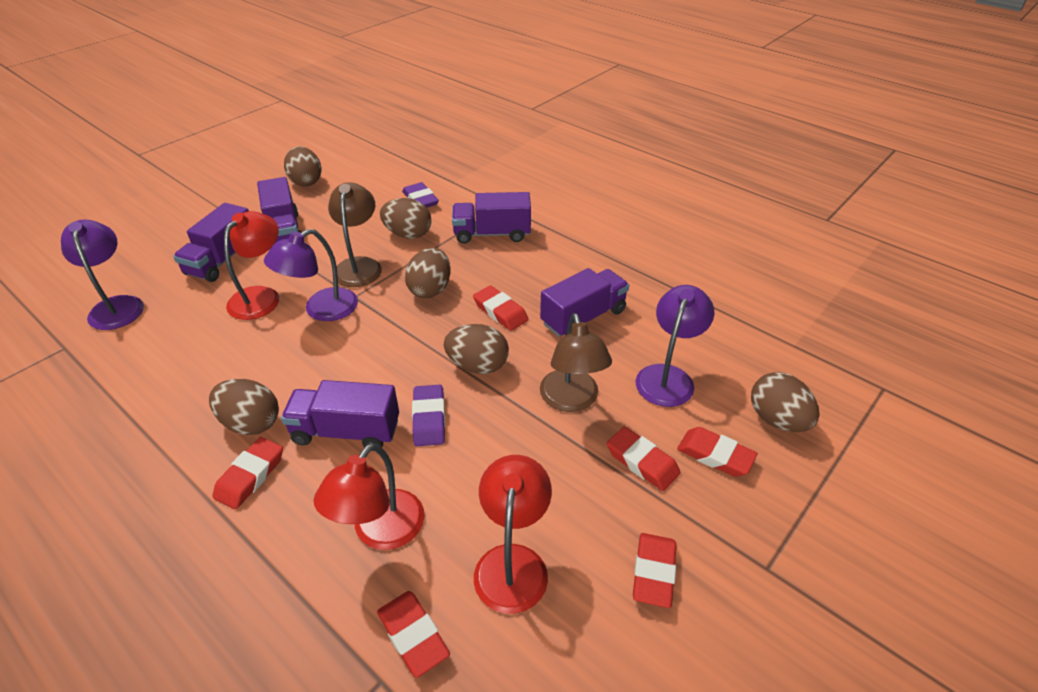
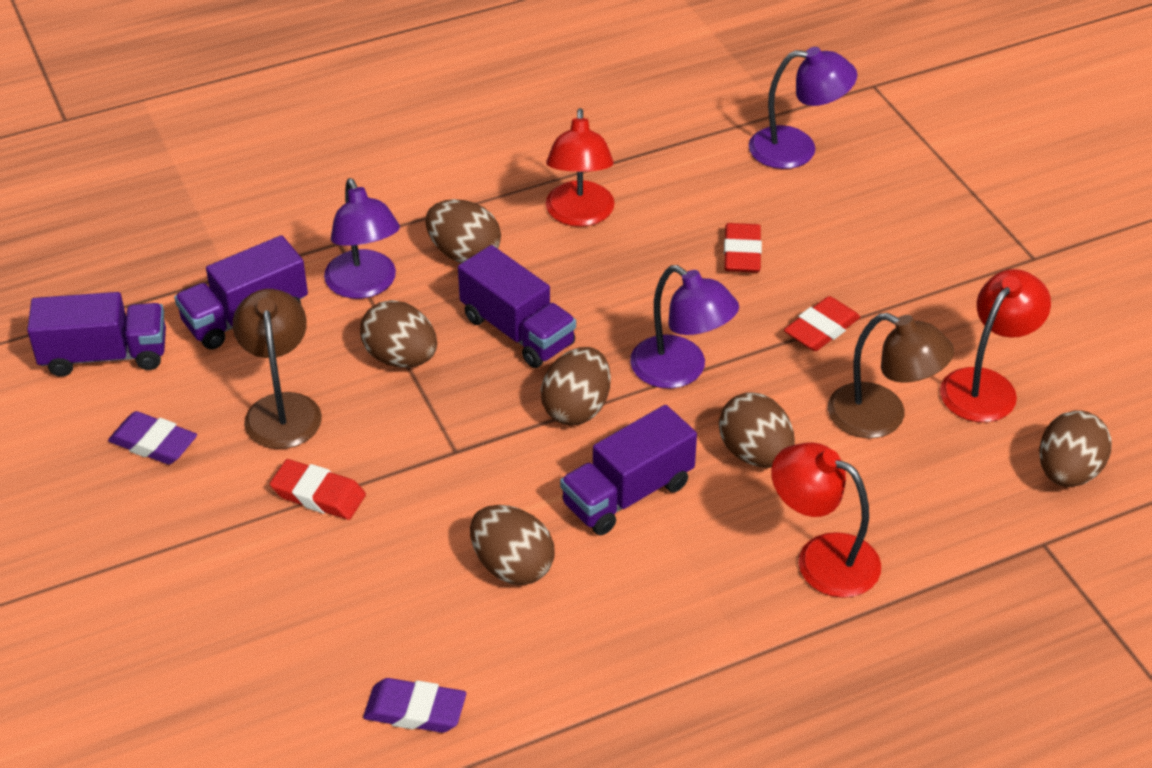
purple truck: [173,203,249,282] [257,177,302,249] [281,380,399,451] [452,192,531,244] [540,268,629,337] = 5 -> [27,292,166,377] [174,235,308,350] [458,245,576,368] [560,405,697,535] = 4
red eraser: [212,437,283,509] [377,591,450,678] [473,285,529,331] [607,427,681,491] [633,533,677,608] [677,427,758,477] = 6 -> [270,459,366,520] [724,223,762,273] [784,296,860,351] = 3

